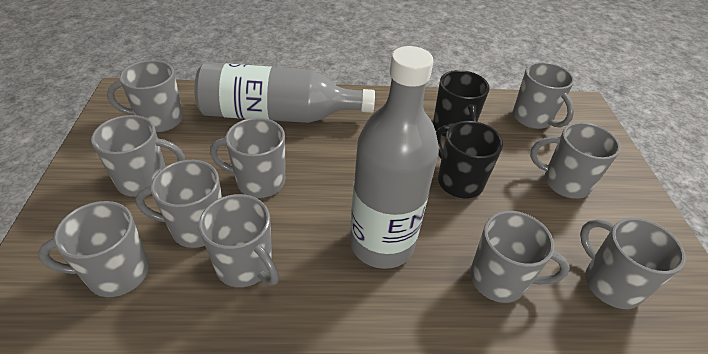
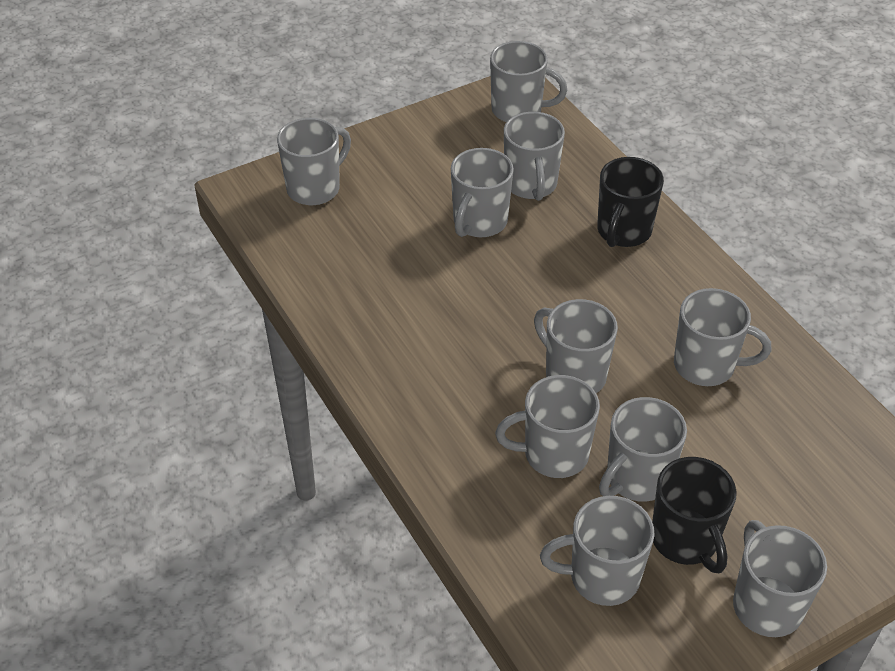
grey bottle: [194,62,375,123] [350,46,439,269] = 2 -> none = 0

